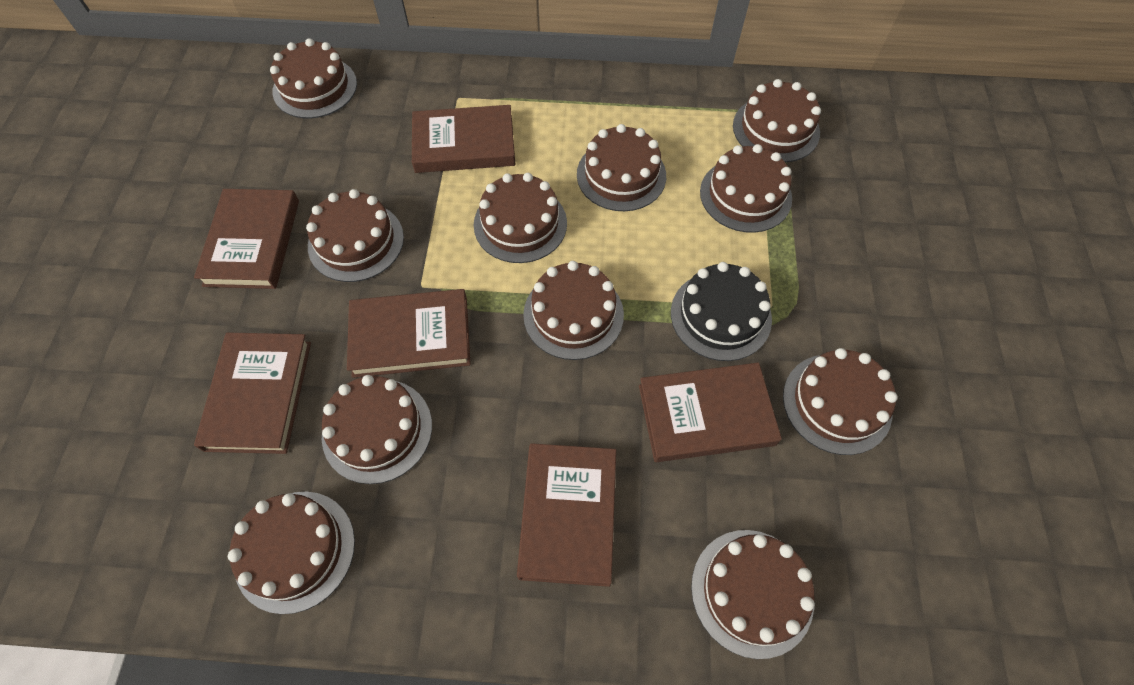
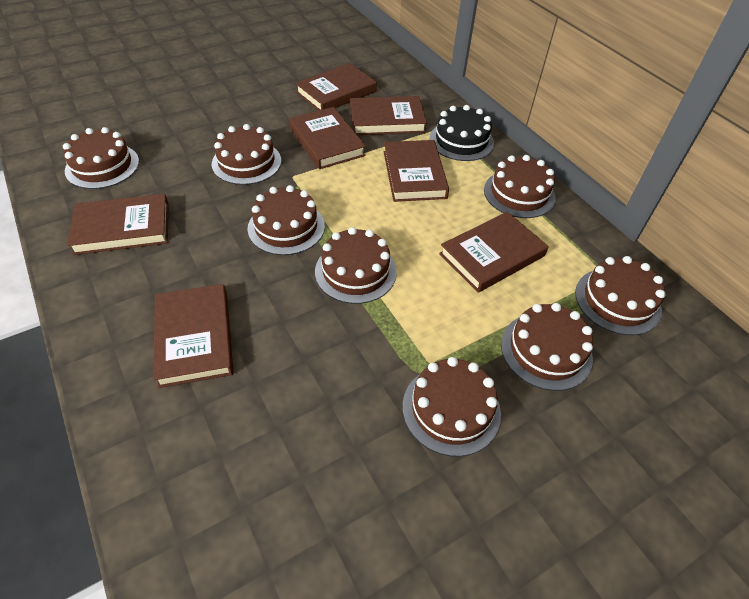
brown book: [194,189,299,289] [194,332,311,454] [347,289,471,378] [412,105,515,173] [517,443,616,587] [639,363,782,462] = 6 -> [67,194,169,255] [153,284,233,388] [289,107,366,169] [295,63,377,111] [350,96,427,135] [384,140,449,202] [439,212,549,293] = 7
brown cake: [228,492,355,614] [270,38,357,118] [306,189,404,282] [322,375,432,484] [474,173,567,263] [523,261,624,360] [577,124,666,211] [691,530,815,659] [700,144,792,233] [733,79,821,162] [783,348,898,455] = 11 -> [63,127,139,189] [212,124,281,185] [248,185,325,255] [315,227,397,304] [402,357,501,457] [484,155,555,218] [501,303,593,391] [575,256,665,335] = 8

